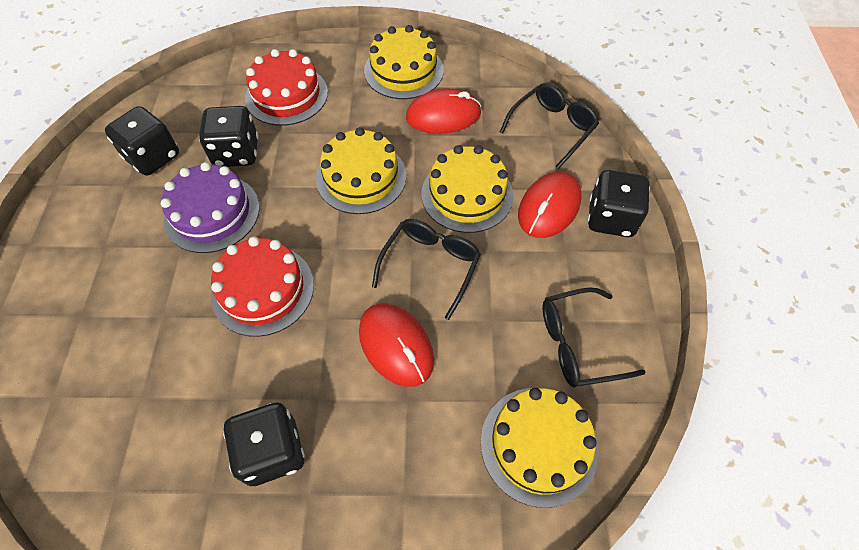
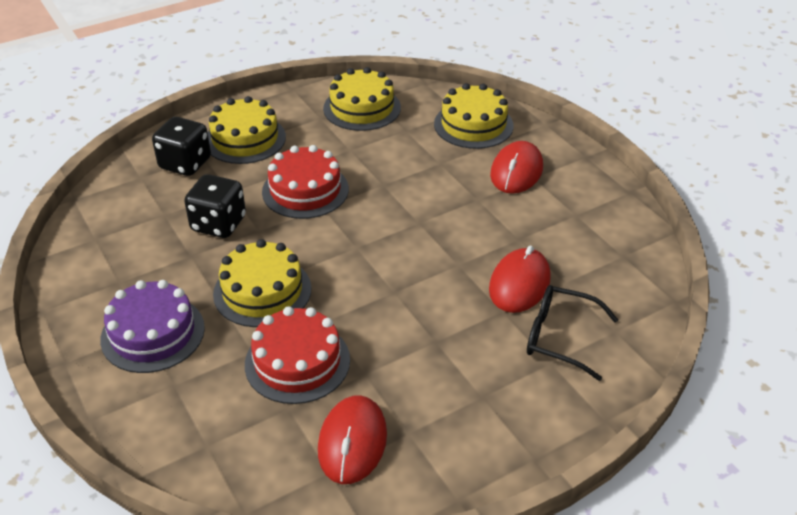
black dice: [105,106,179,176] [199,106,259,167] [223,402,305,486] [588,170,650,237] = 4 -> [152,117,211,176] [184,174,246,238] = 2
black glasses: [372,219,481,320] [500,83,599,169] [543,287,646,388] = 3 -> [527,285,618,381] = 1

